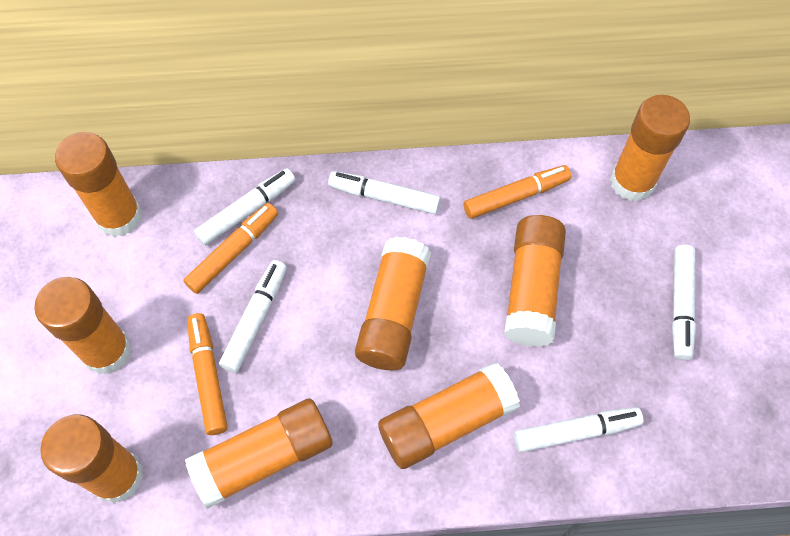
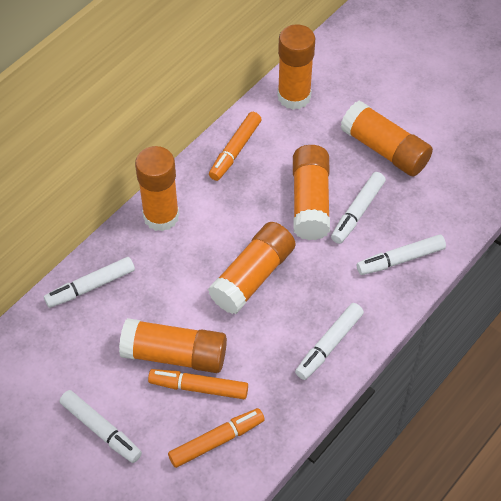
orange glue stick: [34,277,132,374] [40,414,144,503] [55,132,142,237] [185,398,333,509] [355,237,431,370] [378,362,520,469] [504,215,566,347] [610,95,690,201] = 8 -> [119,318,227,373] [135,146,179,232] [208,222,296,314] [277,24,315,110] [293,145,330,240] [341,101,433,176] = 6

